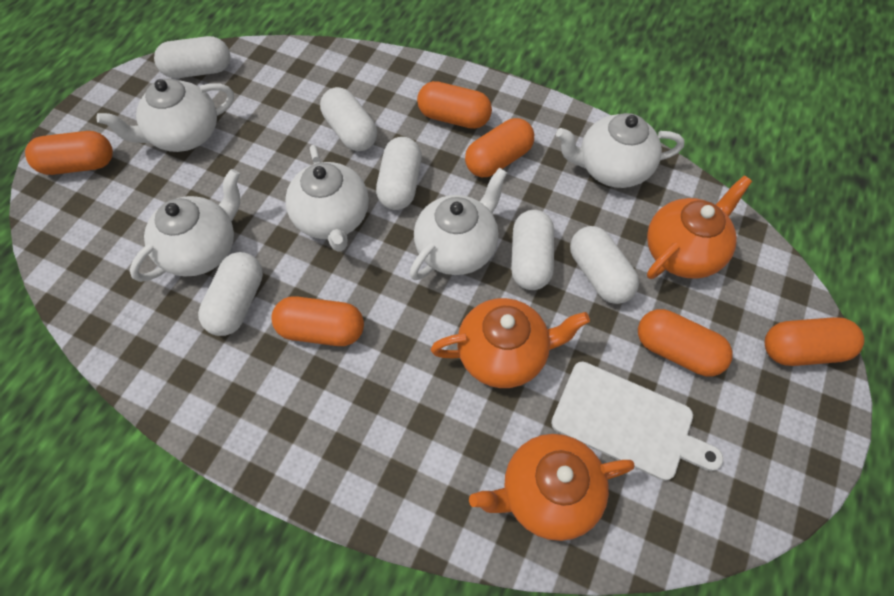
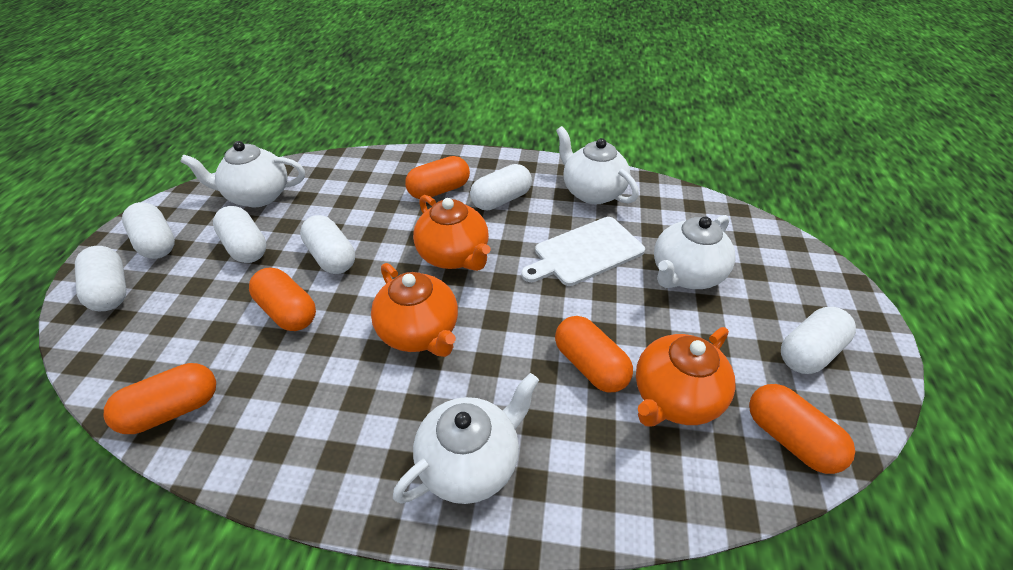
orange capsule: [25,131,113,175] [271,296,364,346] [417,81,492,129] [465,118,534,177] [638,309,733,376] [765,317,864,366] = 6 -> [104,363,216,434] [249,268,316,331] [405,156,470,199] [555,316,633,392] [749,384,855,474] = 5
white teapot: [96,79,234,152] [130,169,240,282] [285,145,369,252] [410,168,507,280] [556,113,684,188] = 5 -> [180,141,305,207] [393,373,539,504] [556,126,639,204] [654,215,735,289] = 4

